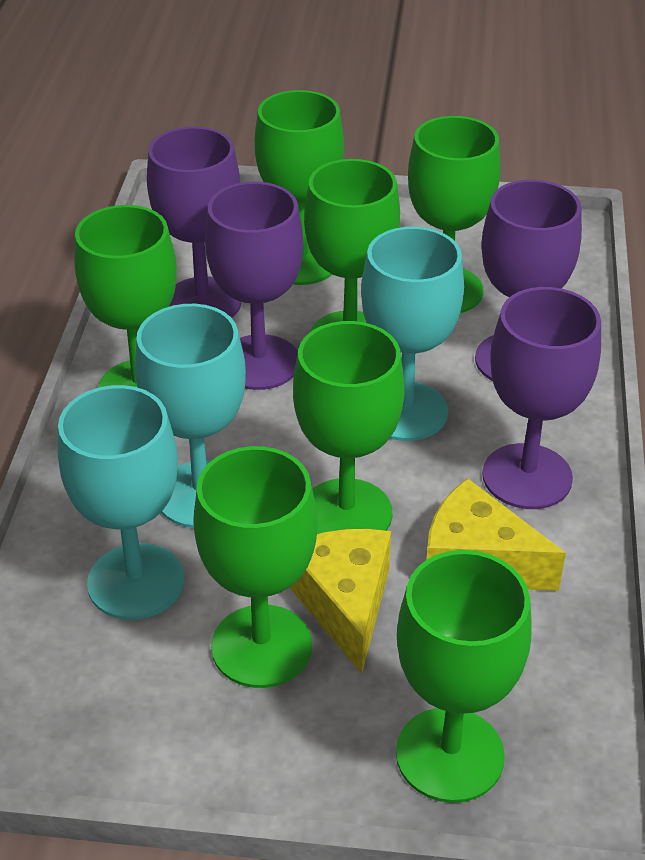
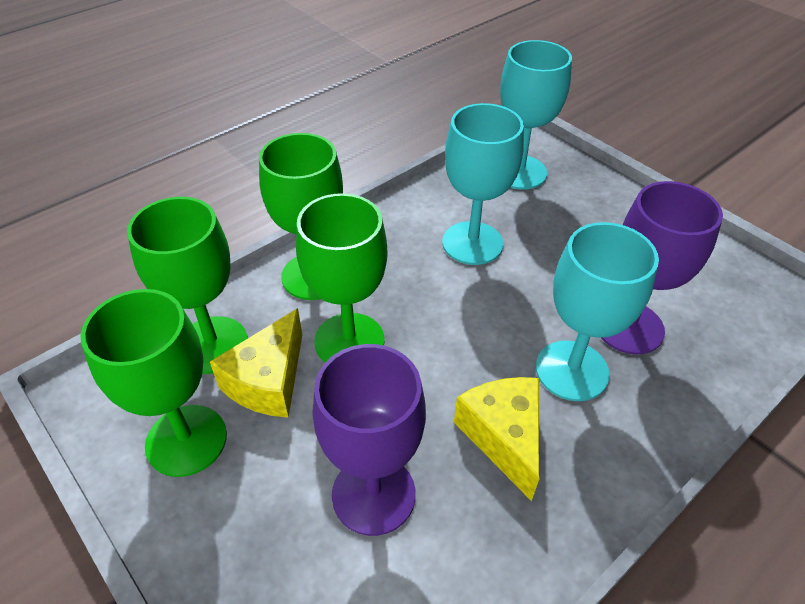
green goblet: [74,205,177,388] [193,446,317,688] [255,90,344,285] [293,321,405,534] [304,159,400,331] [396,550,532,803] [408,116,501,313] = 7 -> [81,289,227,477] [127,197,248,374] [259,133,343,300] [296,193,388,362] = 4
purple goblet: [147,127,241,318] [205,182,303,390] [475,180,582,381] [482,287,601,509] = 4 -> [312,344,426,536] [601,181,723,355] = 2

